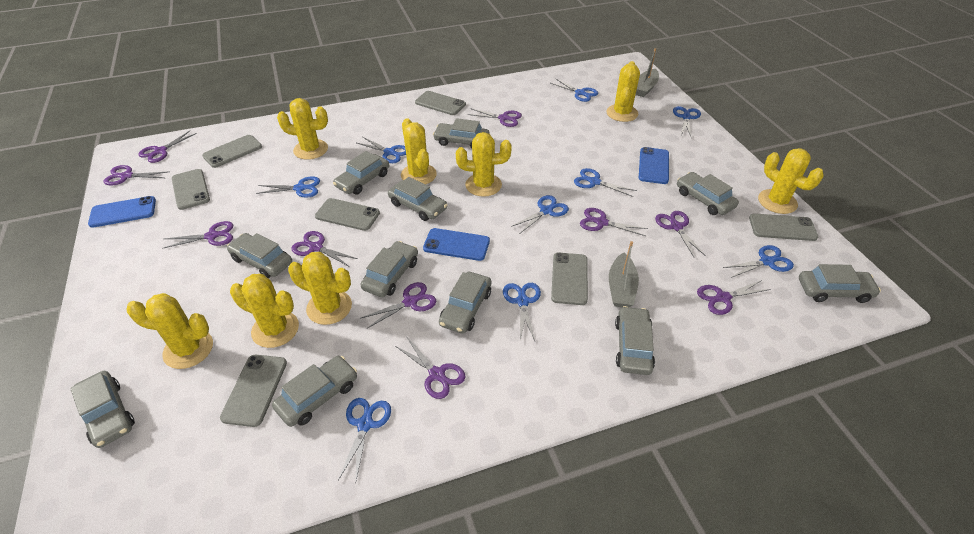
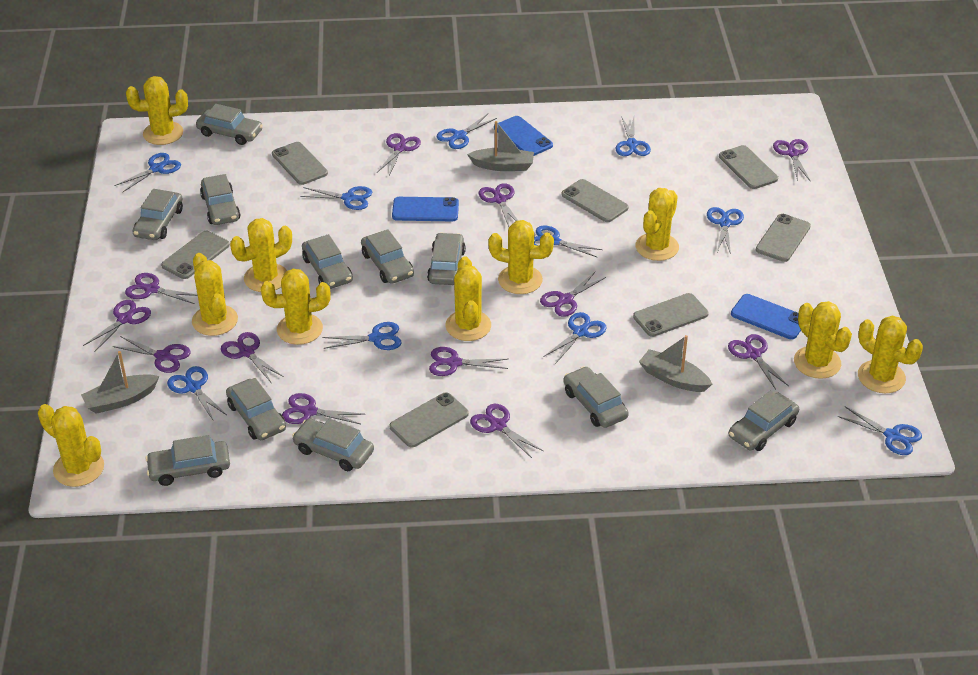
blue scissors: [256,176,320,198] [338,398,391,484] [357,137,406,163] [503,283,541,342] [511,195,569,233] [551,78,598,102] [574,168,637,197] [673,106,701,138] [723,245,794,278] = 9 -> [114,153,181,192] [167,366,227,420] [300,186,373,210] [323,322,402,350] [437,114,497,149] [534,226,603,258] [543,312,606,364] [615,118,651,156] [707,207,744,254] [838,407,922,455] = 10
grey boat: [609,241,639,307] [636,48,659,97] = 2 -> [81,351,159,414] [467,121,534,171] [639,335,712,392] = 3
purple scissors: [104,165,170,185] [138,131,197,163] [162,221,233,249] [291,231,358,266] [360,282,436,329] [395,336,466,399] [467,109,522,127] [580,208,648,236] [655,211,706,257] [697,280,771,315] = 10 -> [83,300,151,352] [113,336,191,373] [125,273,198,304] [221,332,284,382] [282,393,365,424] [377,133,421,176] [429,347,508,376] [470,404,543,458] [479,183,518,227] [540,272,606,317] [728,334,789,390] [773,139,810,181] = 12
yellow cactus: [127,293,213,369] [230,274,299,348] [277,98,328,160] [288,252,352,325] [401,119,437,185] [456,132,512,197] [606,61,640,122] [758,148,823,214] = 8 -> [38,404,104,487] [126,76,188,145] [192,253,238,336] [230,218,292,292] [261,269,331,345] [445,256,491,341] [488,220,554,294] [635,188,679,261] [794,301,852,379] [858,315,923,393] = 10

